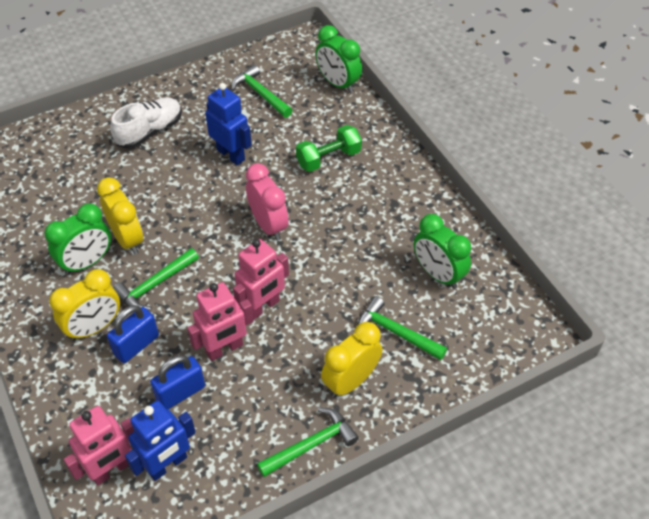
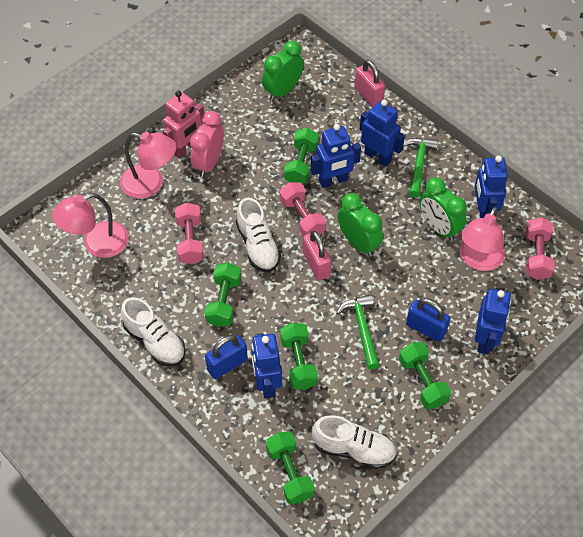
blue robot: [125,401,196,481] [205,83,252,165] = 2 -> [251,333,282,398] [311,124,361,188] [360,100,405,167] [475,155,508,218] [475,289,511,354] = 5
green dumbbell: [296,125,362,172] = 1 -> [205,263,241,327] [266,431,314,504] [280,322,318,390] [284,128,319,184] [399,342,451,409] = 5
green hammer: [113,248,199,310] [232,65,293,118] [257,407,359,477] [358,296,447,360] = 4 -> [336,294,380,369] [403,138,438,198] = 2
pink dumbbell: none = 0 -> [175,203,204,264] [280,182,326,237] [525,217,555,280] = 3
pink lamp: none = 0 -> [52,193,129,258] [120,132,177,199] [460,206,505,271] = 3
pink padlock: none = 0 -> [303,231,331,281] [355,60,385,107] = 2
pink robot: [64,406,134,485] [187,282,254,361] [233,239,289,320] = 3 -> [163,90,204,158] = 1
white shoe: [111,97,182,149] = 1 -> [121,297,186,366] [236,197,281,272] [312,415,397,469] = 3
yellow clock: [49,269,120,341] [97,177,143,255] [321,322,382,398] = 3 -> none = 0

